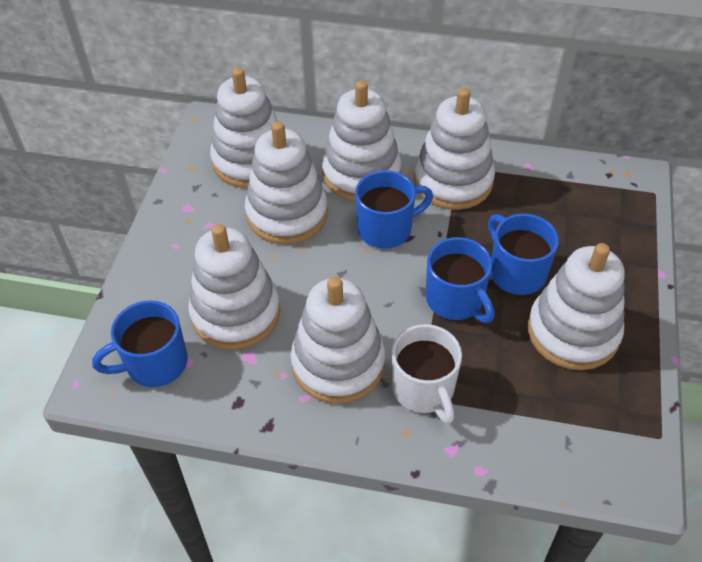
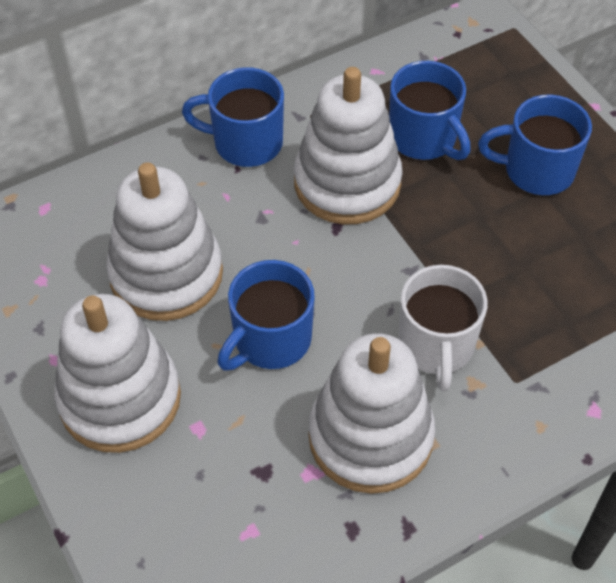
white stacking toy: [188,224,281,350] [210,68,277,188] [245,121,328,244] [290,277,385,404] [322,80,401,201] [414,88,495,210] [528,243,625,370] = 7 -> [54,294,181,453] [106,162,223,321] [294,67,403,224] [309,333,435,494] = 4

